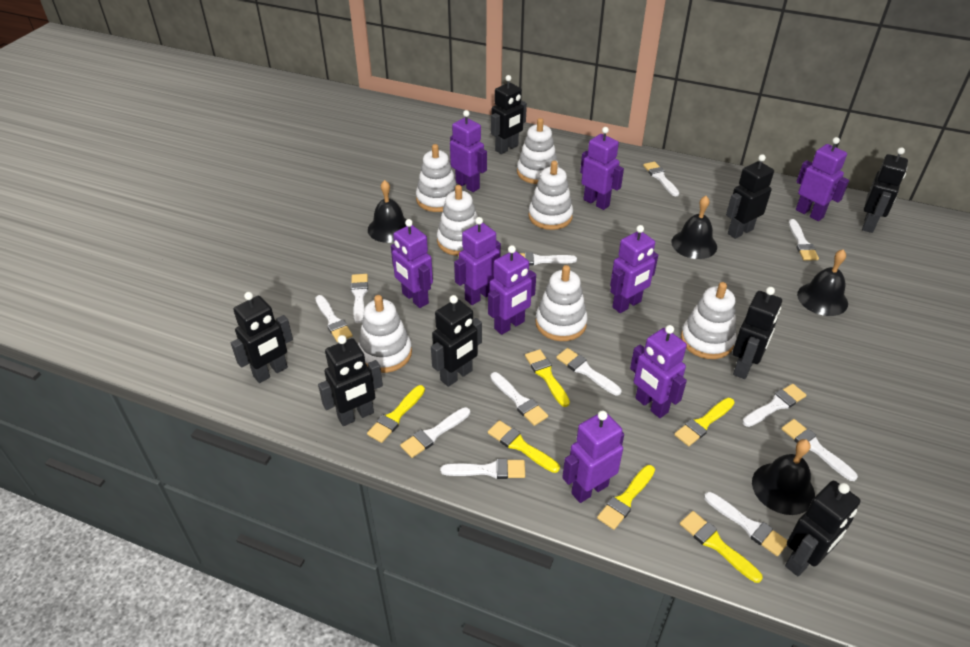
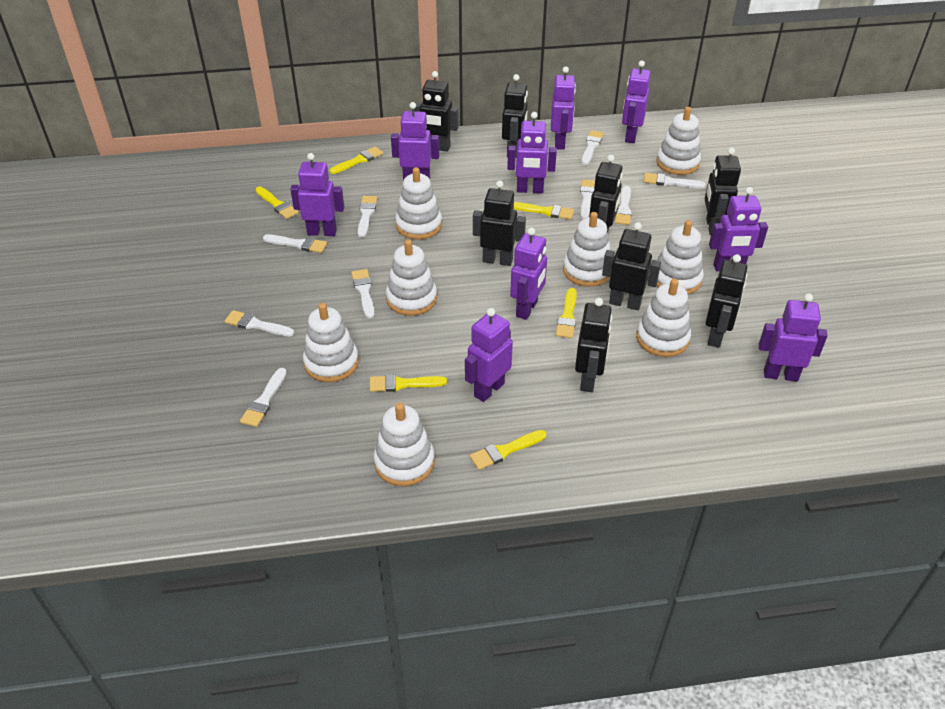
black bell: [368,180,407,243] [671,196,717,259] [752,439,815,515] [797,249,848,316] = 4 -> none = 0
white brush: [315,295,353,342] [351,274,368,323] [400,407,470,458] [440,459,525,479] [490,372,548,426] [519,252,577,266] [556,348,622,396] [643,162,679,196] [704,492,787,556] [742,384,806,427] [781,419,858,481] [788,219,819,260] = 12 -> [225,310,294,336] [240,368,287,427] [263,234,327,253] [351,269,374,318] [358,196,377,237] [580,180,595,219] [581,130,603,165] [615,186,632,225] [644,173,706,188] = 9
white stacking toy: [358,295,412,373] [416,144,457,212] [437,185,478,256] [517,118,559,184] [528,161,573,230] [535,265,588,341] [681,282,736,359] = 7 -> [303,303,359,382] [374,403,434,486] [386,239,437,316] [395,167,442,240] [563,212,610,287] [636,279,691,357] [656,107,701,175] [656,220,704,294] = 8

